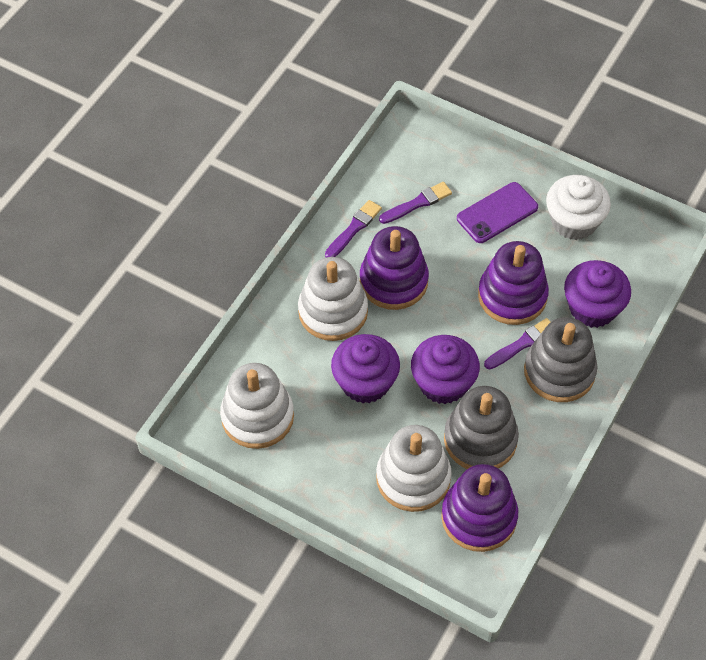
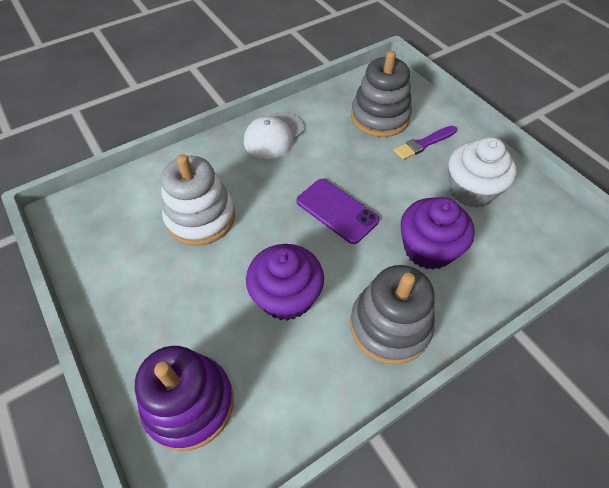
purple brush: [325,200,382,257] [379,182,452,224] [484,318,551,369] = 3 -> [394,126,457,160] = 1
purple cupcake: [331,334,400,403] [411,335,480,404] [564,260,631,328] = 3 -> [246,244,324,321] [401,197,475,270] = 2
purple stacking toy: [360,226,429,310] [441,464,518,552] [478,241,549,325] = 3 -> [135,346,234,451] = 1
white cap: none = 0 -> [244,112,304,159] = 1
white stacking toy: [220,363,294,449] [298,257,368,341] [376,425,452,512] = 3 -> [161,154,235,246] = 1

